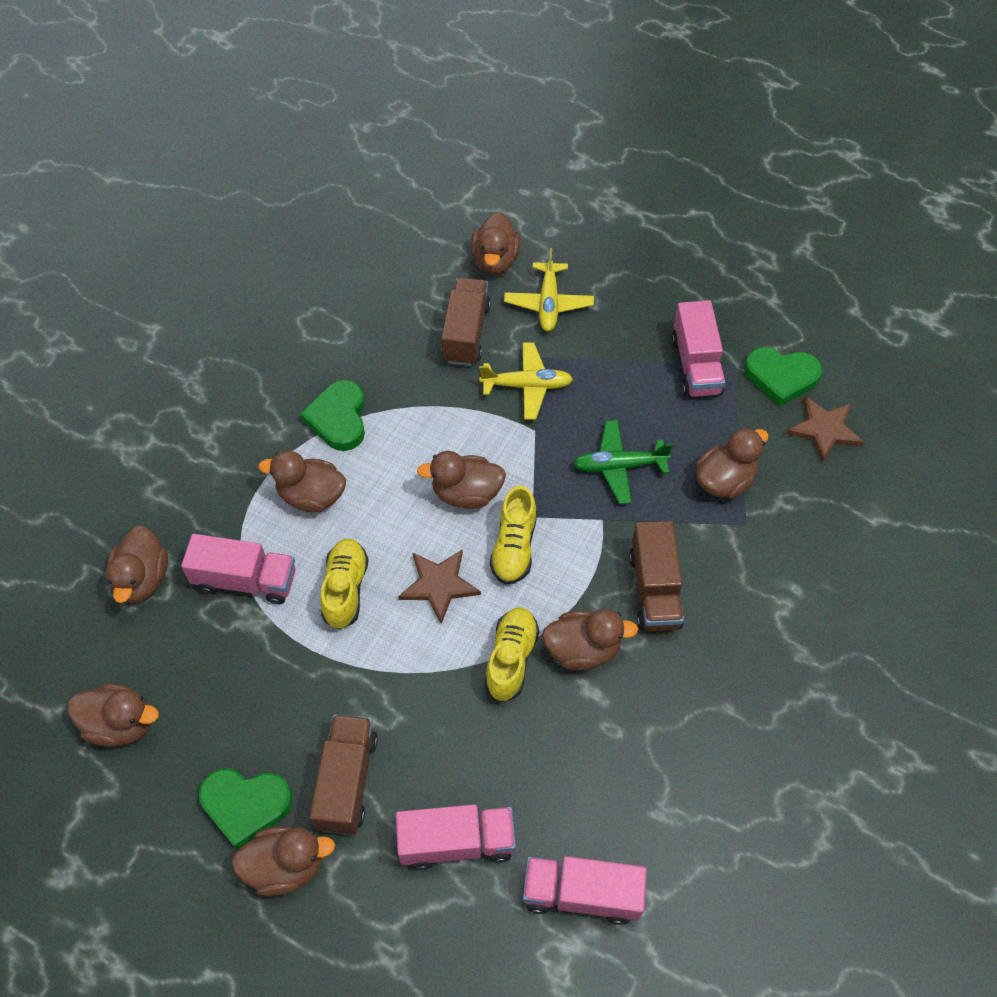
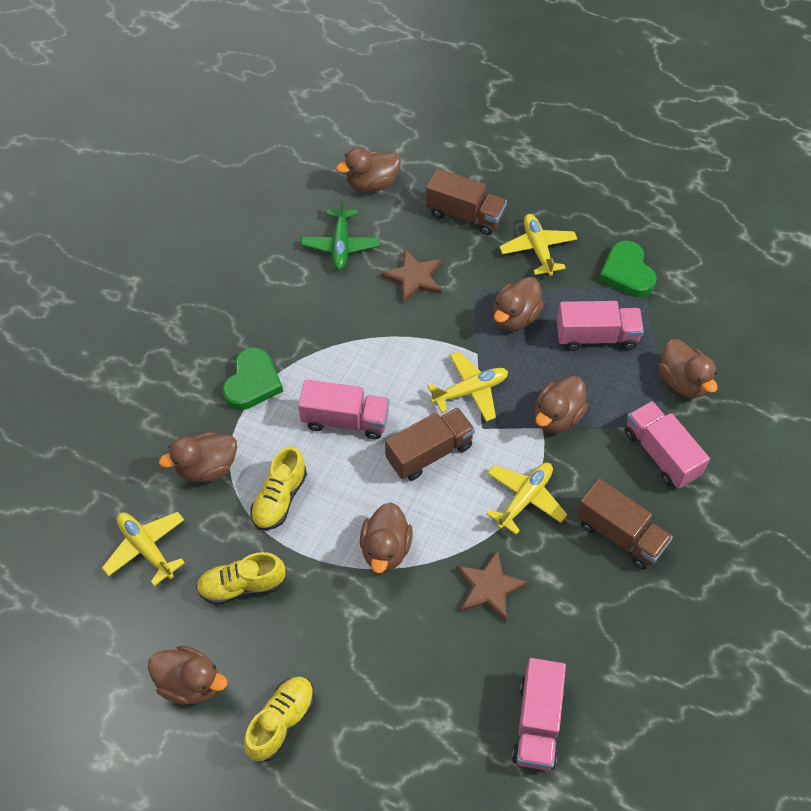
brown duck: [68,683,159,747] [106,526,168,603] [231,826,335,896] [258,450,346,512] [417,451,506,509] [471,212,520,275] [542,609,638,670] [696,427,769,499] = 8 -> [148,646,228,705] [159,432,237,482] [336,148,401,192] [360,502,413,573] [493,277,544,331] [535,376,588,433] [659,339,718,398] = 7
green heart: [199,768,292,849] [300,380,365,451] [744,347,822,407] = 3 -> [222,347,283,410] [599,241,657,298] = 2
yellow plane: [479,343,573,420] [504,248,594,331] = 2 -> [102,512,185,586] [427,351,508,422] [487,463,568,535] [499,214,577,276] = 4

